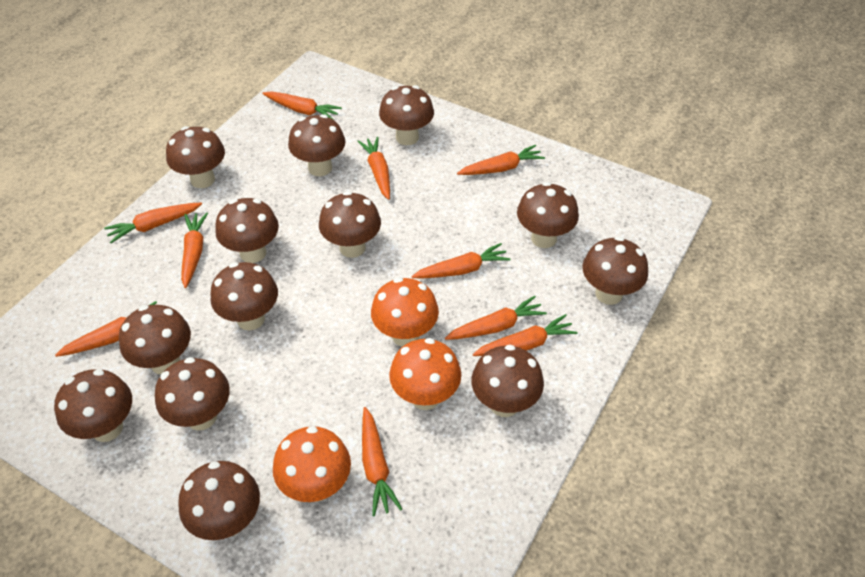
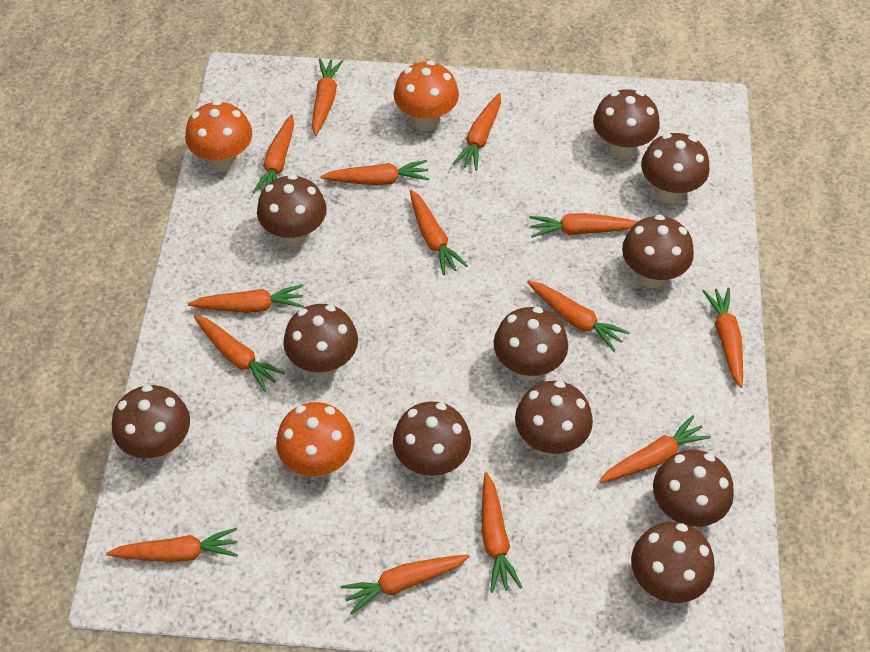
brown mushroom: [54,369,132,442] [119,305,191,374] [155,357,230,430] [166,126,225,188] [178,461,260,540] [210,262,278,331] [215,198,279,263] [288,114,345,176] [319,191,381,258] [379,85,434,145] [471,345,544,417] [517,182,579,248] [582,236,648,305] = 13 -> [112,385,190,460] [257,174,327,247] [283,304,358,377] [393,401,471,477] [494,307,568,381] [515,381,593,456] [593,89,660,159] [622,214,694,288] [631,522,715,603] [641,133,710,204] [653,449,734,527] = 11
orange carrot: [55,301,157,357] [104,202,202,243] [181,213,208,288] [262,91,342,120] [357,137,390,200] [362,407,402,516] [411,243,511,278] [445,296,547,340] [457,145,545,175] [473,314,577,356] = 10 -> [106,528,238,562] [188,285,304,313] [194,315,285,392] [252,115,294,193] [312,59,343,136] [320,160,429,185] [341,555,470,614] [410,190,468,275] [453,93,501,171] [482,472,522,593] [527,281,630,351] [529,213,638,238] [599,415,711,483] [703,288,743,388] = 14

